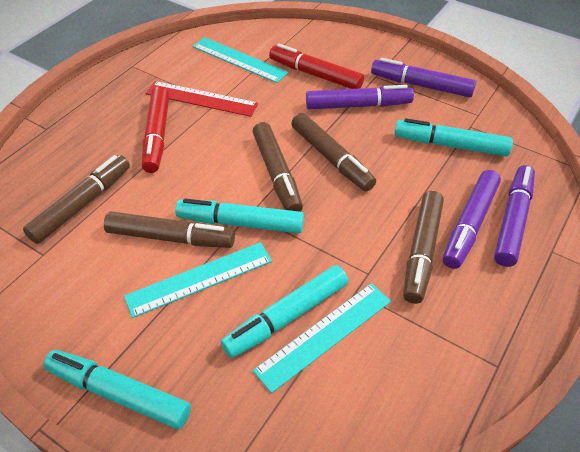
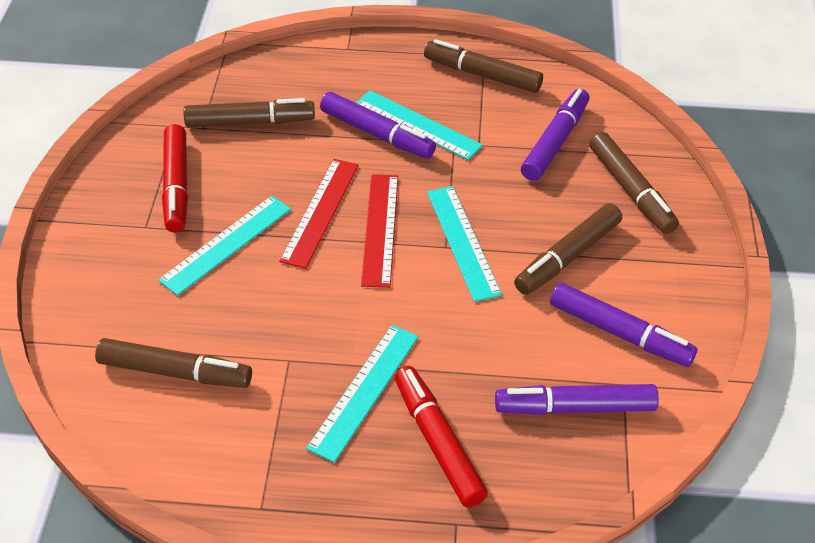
red ruler: [145,81,258,117] = 1 -> [279,159,359,269] [361,174,398,288] = 2
turquoise marker: [43,350,191,429] [175,199,304,233] [221,265,348,358] [394,118,513,157] = 4 -> none = 0
turquoise ruler: [124,242,272,318] [192,37,289,83] [253,283,391,393] = 3 -> [158,196,291,296] [306,325,419,463] [356,90,483,160] [427,186,502,302] = 4

